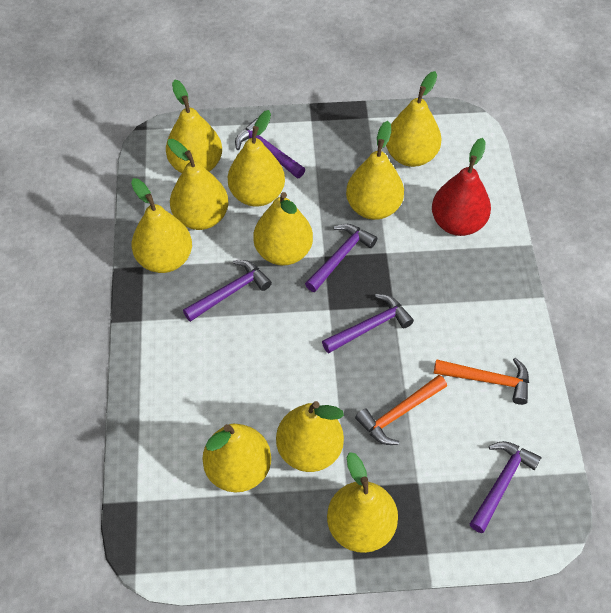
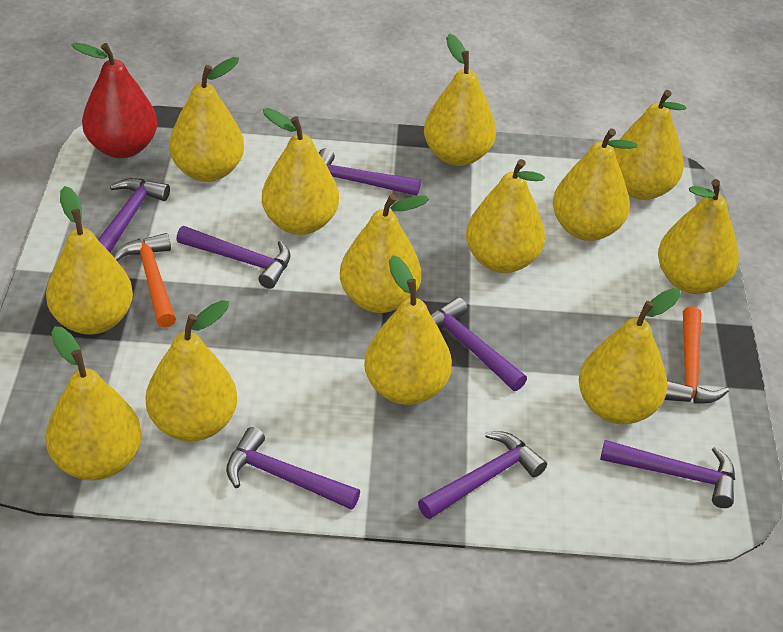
purple hammer: [183,260,272,322] [235,118,305,178] [305,224,377,292] [322,294,414,354] [470,441,542,533] = 5 -> [98,178,170,252] [176,226,291,289] [226,427,360,510] [319,148,421,196] [418,431,547,519] [431,297,527,391] [600,440,735,508] = 7
yellow pear: [131,178,192,273] [166,79,222,173] [167,139,228,230] [202,424,271,492] [228,110,285,207] [253,192,313,266] [276,401,344,472] [327,452,398,553] [346,121,404,220] [386,71,442,167] = 10 -> [45,326,141,480] [46,186,133,335] [145,300,237,441] [169,57,244,182] [262,108,339,235] [340,194,429,313] [364,255,452,405] [424,34,496,166] [466,159,545,273] [553,128,638,241] [579,288,681,424] [614,90,686,200] [658,179,739,294] = 13

